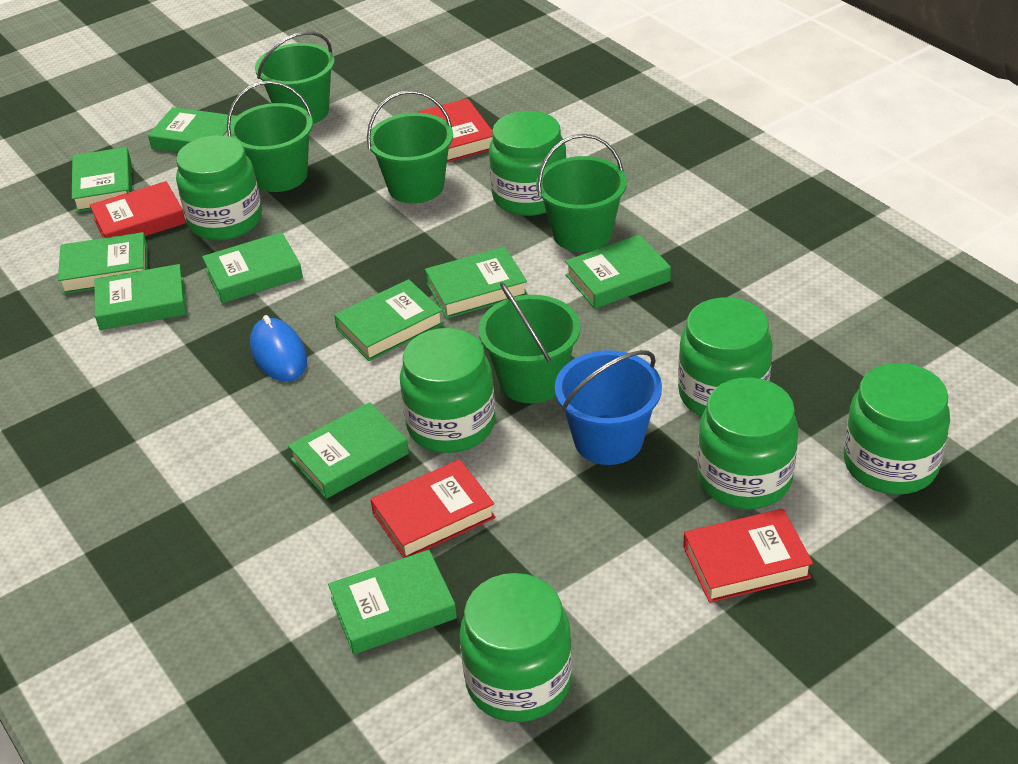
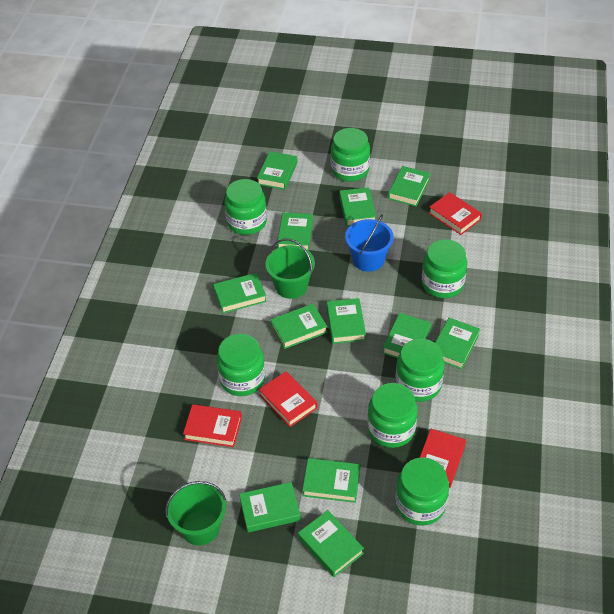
blue mouse: [250,315,307,382] = 1 -> none = 0
green book: [58,232,148,294] [72,147,132,212] [94,264,187,330] [148,107,237,152] [202,232,303,303] [288,402,409,499] [328,550,457,654] [334,279,444,361] [425,247,528,319] [565,234,671,309] = 10 -> [213,273,267,313] [239,482,301,533] [257,151,297,190] [271,304,327,349] [277,212,313,251] [298,510,364,577] [302,458,360,503] [326,298,366,344] [339,187,376,227] [383,313,431,358] [388,166,430,206] [435,318,480,369] = 12
green bucket: [227,81,313,192] [255,31,335,124] [367,90,453,203] [479,282,580,403] [536,134,627,252] = 5 -> [165,481,226,545] [265,239,315,299] = 2

